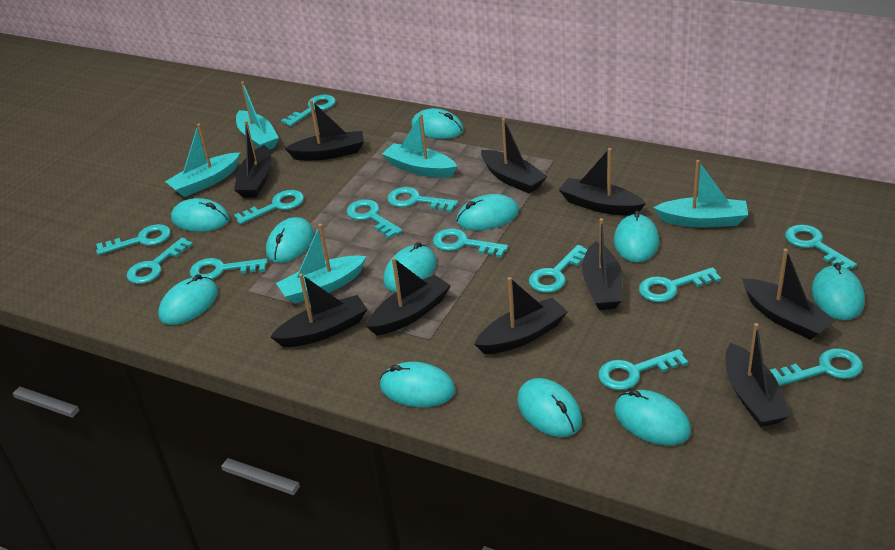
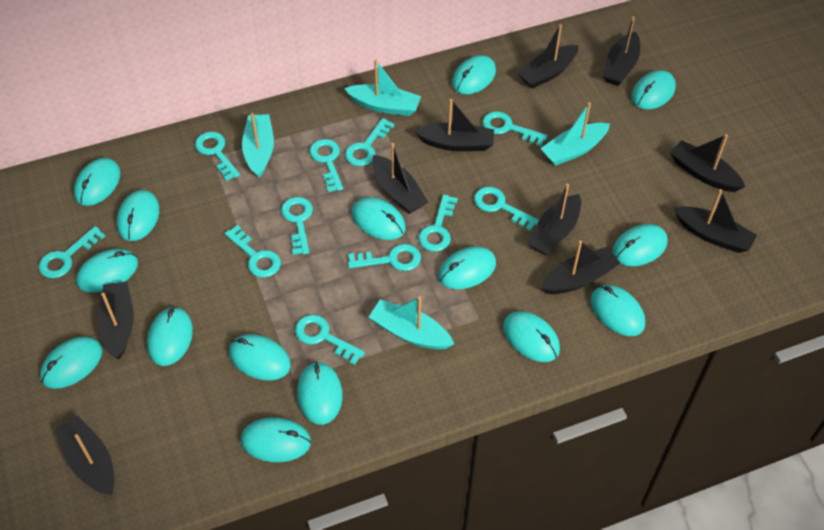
turquoise boat: [165,124,240,197] [236,81,279,150] [276,224,367,304] [382,114,457,178] [653,160,748,227] = 5 -> [242,113,274,178] [344,60,421,116] [369,296,454,350] [540,102,610,166] = 4
turquoise key: [96,224,171,255] [127,238,193,284] [190,258,268,279] [234,190,304,225] [281,95,336,126] [347,200,402,239] [387,187,458,212] [433,228,508,257] [529,245,588,293] [598,349,688,390] [639,267,721,302] [770,348,863,386] [785,225,857,269] = 13 -> [38,226,105,278] [195,131,240,181] [224,225,281,277] [281,197,313,255] [295,315,365,365] [309,139,343,192] [345,118,395,166] [348,244,421,271] [418,194,458,252] [474,187,539,231] [482,111,547,146] = 11
turquoise mouse: [158,274,218,325] [171,198,230,232] [266,217,314,263] [380,362,455,407] [383,242,437,292] [411,108,464,139] [456,194,519,230] [517,378,582,437] [614,211,659,262] [614,389,691,446] [812,262,865,320] = 11 -> [40,337,102,389] [74,158,121,206] [76,249,138,293] [117,190,160,241] [147,306,193,366] [229,334,291,380] [241,417,311,462] [297,362,343,425] [352,197,406,240] [438,246,496,289] [452,55,496,94] [503,311,560,362] [591,285,645,336] [612,224,668,266] [631,70,676,110] = 15

